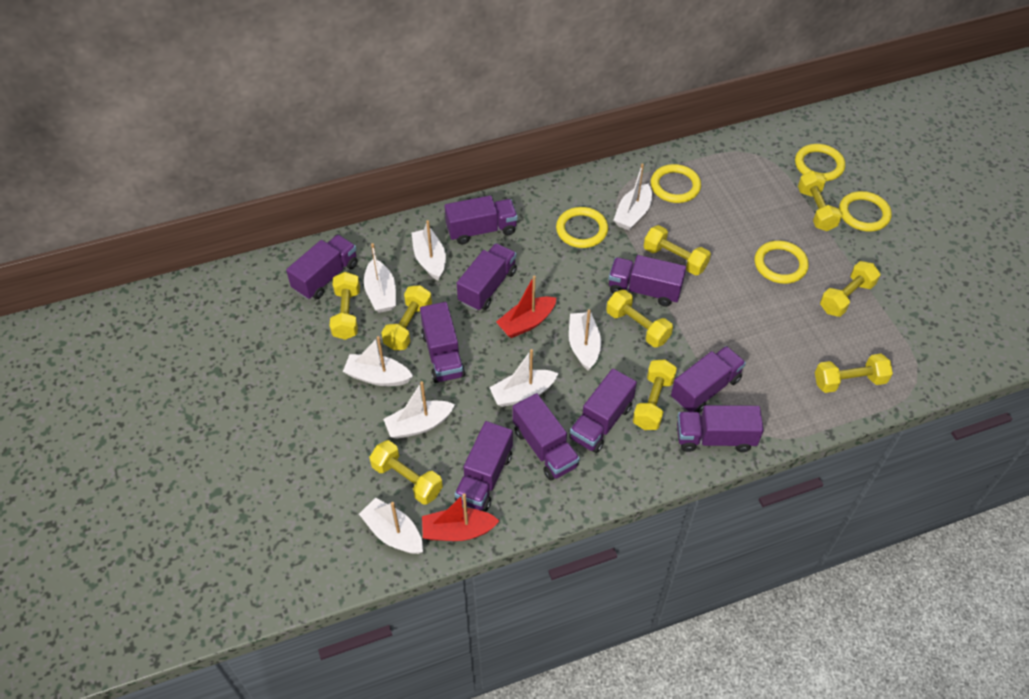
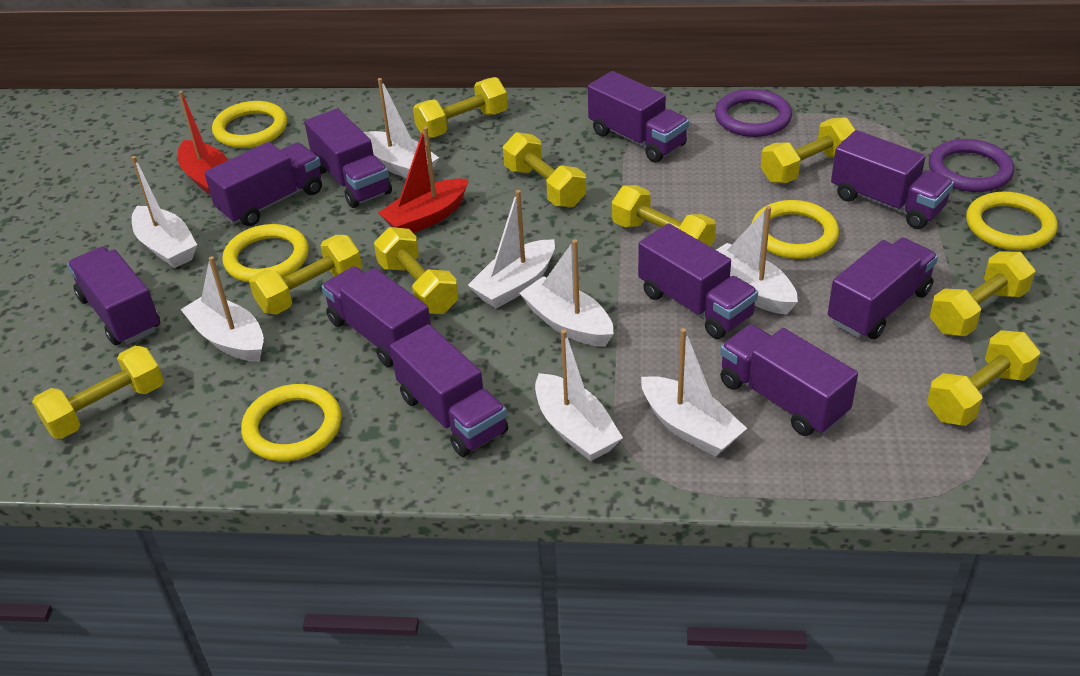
purple ring: none = 0 -> [715,89,792,137] [929,139,1014,192] = 2

